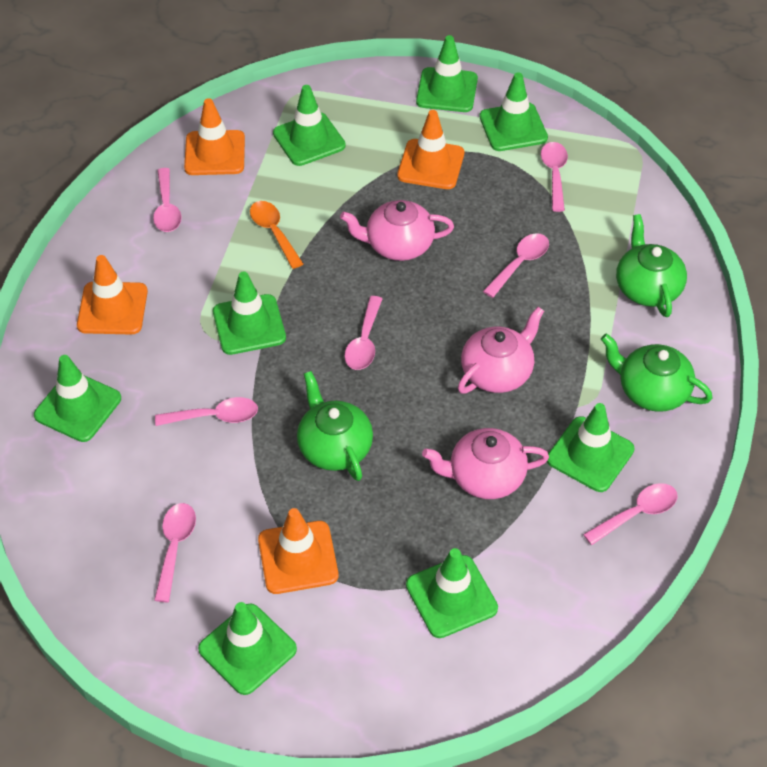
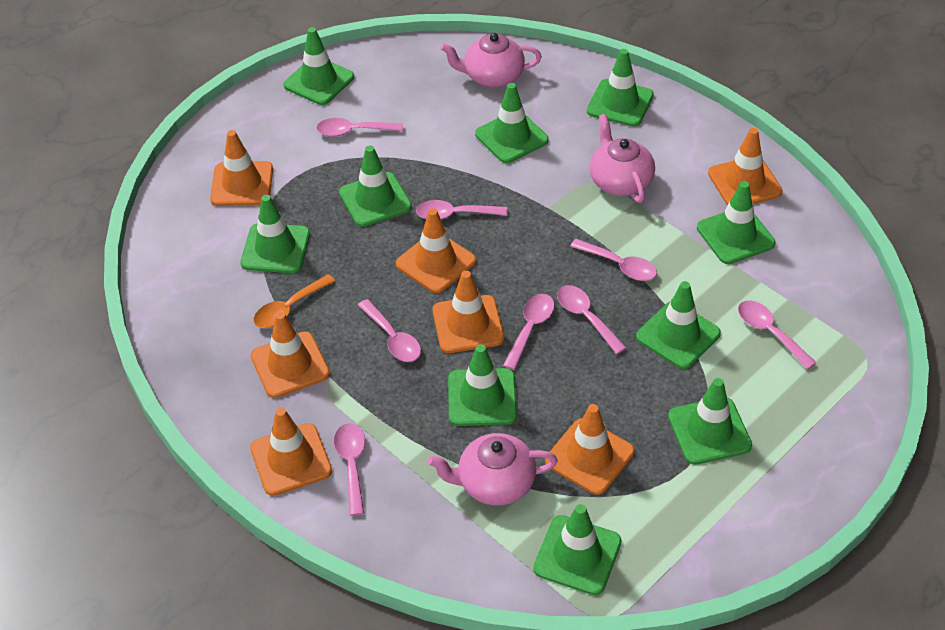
green teapot: [297,371,373,481] [601,334,712,412] [616,214,687,317] = 3 -> none = 0
green traffic cone: [34,355,121,442] [198,602,297,695] [213,271,286,355] [273,85,346,166] [406,548,498,638] [416,35,478,112] [479,72,548,151] [547,403,634,492] = 8 -> [240,195,310,273] [283,27,354,105] [339,145,412,227] [448,344,517,426] [475,83,549,163] [533,504,621,595] [587,49,654,126] [636,281,721,369] [668,378,752,465] [697,181,776,264] = 10
orange traffic cone: [77,255,148,335] [184,98,245,175] [258,508,338,594] [397,110,464,189] = 4 -> [210,130,273,206] [250,408,332,496] [251,312,330,398] [396,209,476,293] [433,271,504,353] [545,404,634,495] [708,128,783,205] = 7
pink spoon: [153,168,181,232] [154,503,196,602] [155,397,258,426] [344,296,382,370] [483,233,549,298] [541,142,568,212] [583,483,678,545] = 7 -> [316,118,403,137] [334,423,365,516] [358,299,421,362] [416,200,507,220] [503,294,554,370] [557,285,626,354] [570,239,657,281] [738,300,816,370] = 8

